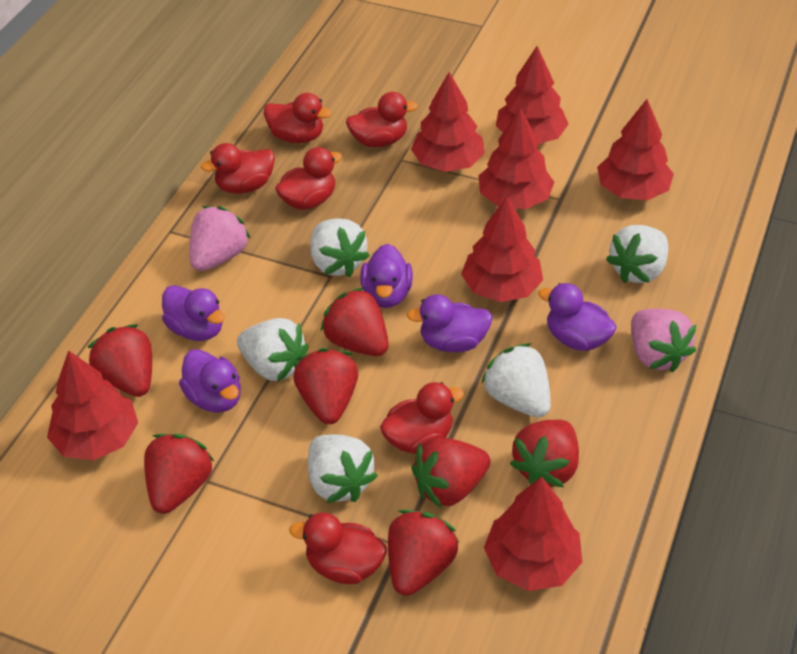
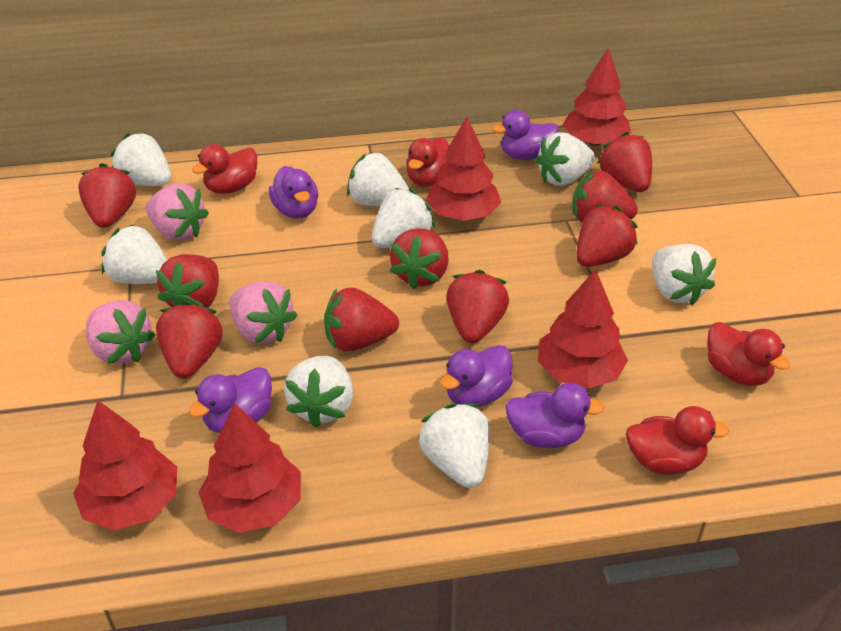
pink strawberry: [189,206,251,271] [631,308,696,372] = 2 -> [86,300,156,364] [146,184,209,240] [229,281,297,344] = 3
red duck: [201,143,275,194] [264,93,332,143] [275,147,342,210] [289,512,387,584] [346,92,418,147] [380,382,464,454] = 6 -> [192,144,257,194] [406,137,449,187] [626,406,729,475] [707,322,791,386] = 4
red strawberry: [87,324,152,397] [144,434,215,514] [293,348,358,424] [320,287,389,356] [388,510,459,596] [411,438,490,509] [510,420,579,487] = 7 -> [78,163,136,228] [156,254,219,308] [156,301,223,379] [324,287,399,351] [390,228,449,290] [446,270,509,343] [572,170,638,223] [576,205,638,267] [597,132,652,192] = 9
red tree: [47,350,138,460] [411,72,485,172] [461,197,543,302] [478,107,554,209] [484,476,582,591] [496,46,569,144] [597,99,674,200] = 7 -> [73,401,177,531] [198,403,301,533] [426,117,501,221] [538,269,628,389] [563,48,631,146] = 5
white strawberry: [237,318,309,382] [308,434,378,503] [310,218,370,277] [481,343,551,417] [606,225,668,283] = 5 -> [102,224,167,284] [111,133,171,186] [284,356,353,428] [347,152,409,206] [372,188,435,248] [418,403,490,488] [535,133,595,186] [652,244,717,305] = 8

